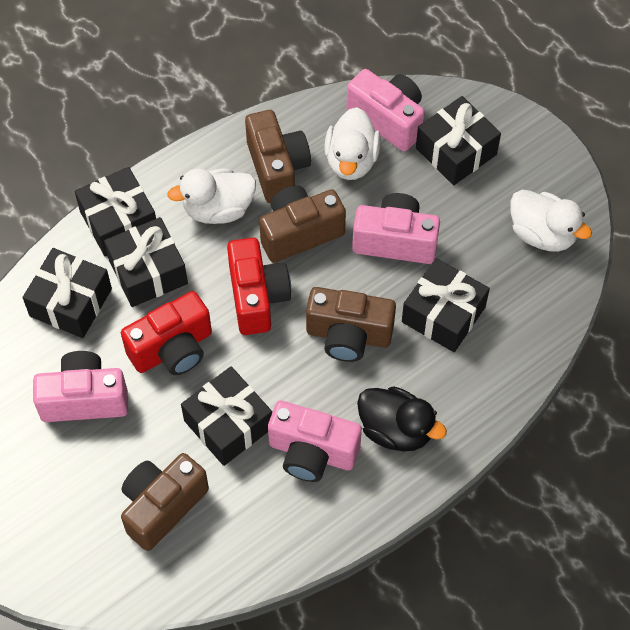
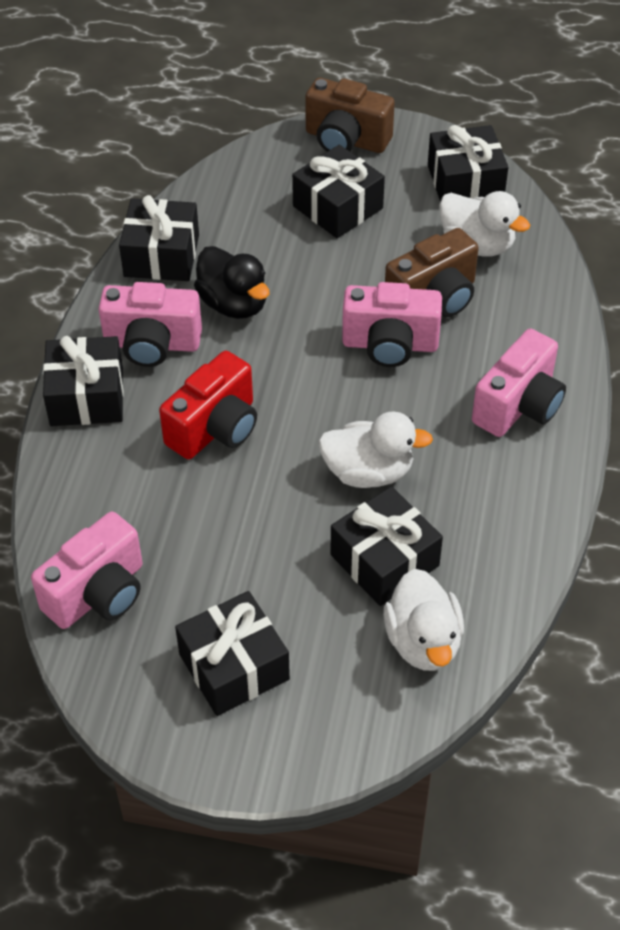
brown camera: [121,453,209,551] [245,110,311,203] [259,185,346,263] [306,287,396,362] = 4 -> [305,78,395,153] [385,228,479,317] = 2
red camera: [121,291,212,375] [227,238,291,335] = 2 -> [159,351,257,459] = 1

